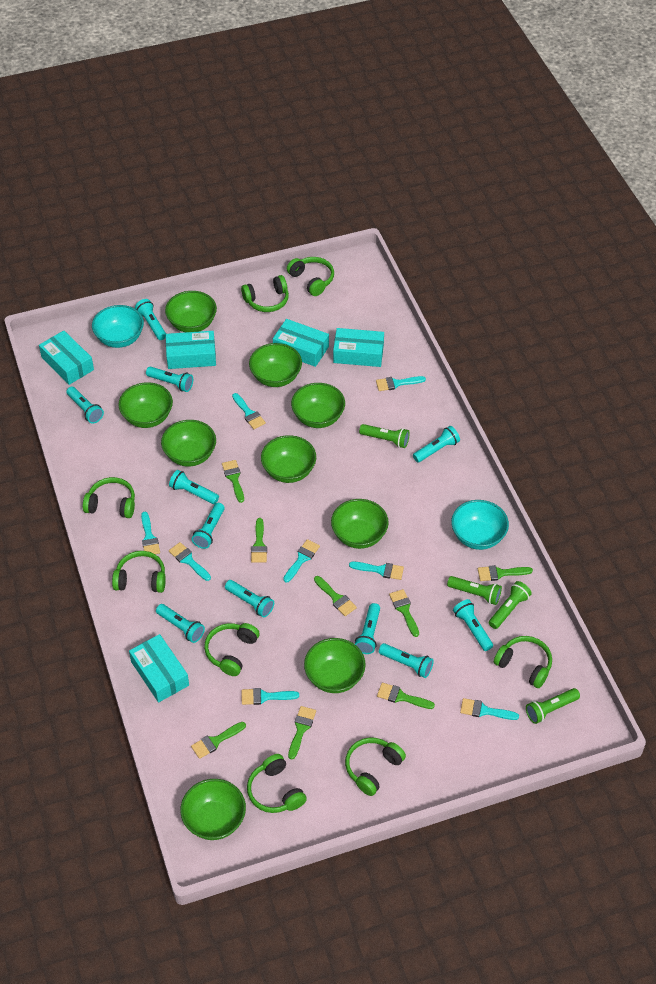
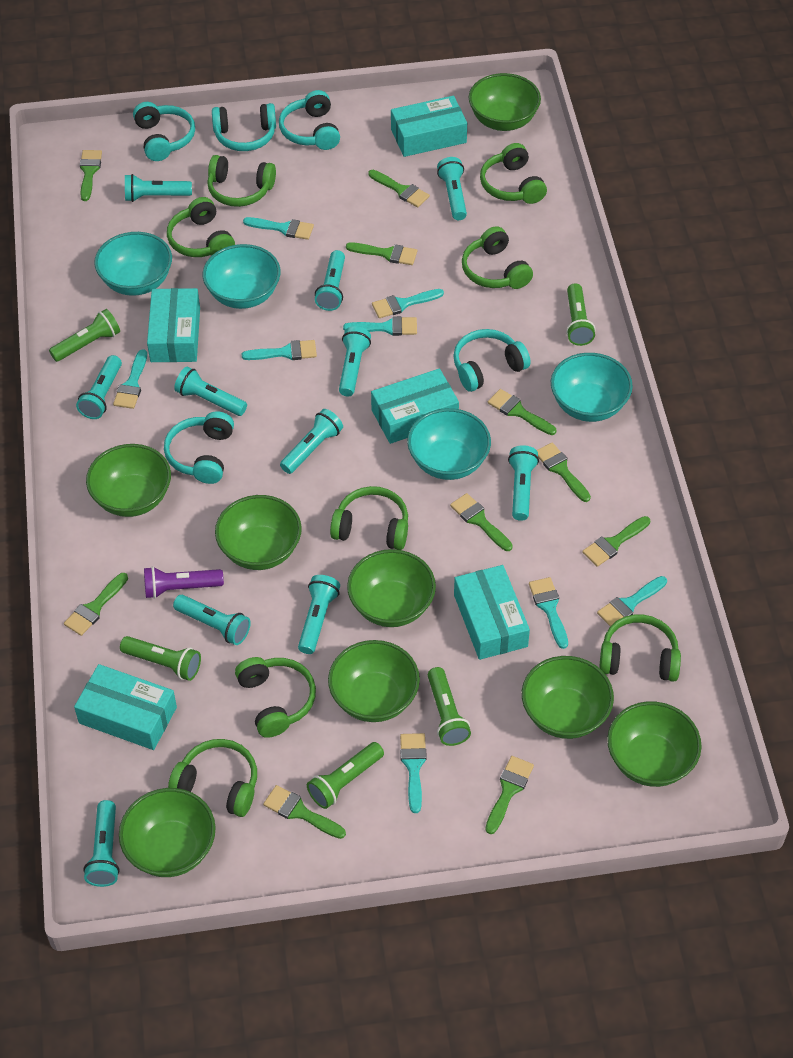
green bowl: [119,382,173,428] [161,420,216,467] [165,291,217,332] [180,779,246,840] [249,343,302,387] [261,435,316,483] [291,383,345,428] [304,638,366,693] [331,499,389,549] = 9 -> [86,444,171,517] [119,788,216,877] [215,495,302,570] [328,640,420,722] [347,549,436,627] [469,73,541,131] [522,656,614,739] [607,701,702,787] = 8
green brush: [191,722,246,759] [222,460,244,503] [251,518,267,563] [288,706,316,759] [314,576,357,616] [377,683,435,709] [389,589,419,637] [478,565,533,581] = 8 -> [64,573,128,636] [80,150,102,201] [263,785,346,839] [346,242,417,265] [368,170,430,207] [450,493,513,551] [485,756,534,834] [488,389,556,435] [537,442,591,502] [582,516,650,567] = 10
green flashlight: [359,424,410,448] [447,576,502,605] [489,581,532,629] [526,688,580,724] = 4 -> [49,309,120,362] [120,636,201,681] [307,742,384,809] [428,667,471,746] [566,283,596,346] = 5
purple flashlight: none = 0 -> [144,566,224,599] = 1
turquoise bowl: [92,305,144,348] [451,500,509,550] = 2 -> [94,232,172,296] [203,244,281,309] [407,408,491,480] [551,353,633,422] = 4
turquoise headphones: none = 0 -> [133,102,195,161] [164,411,234,484] [212,103,276,151] [279,90,340,150] [453,329,531,392] = 5

